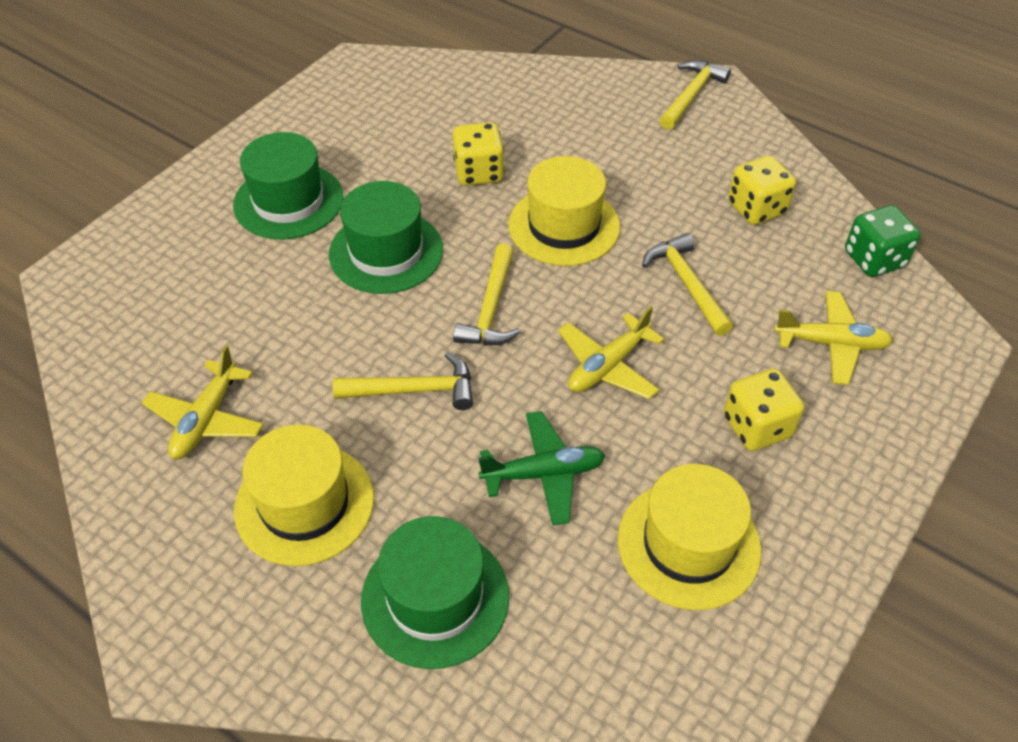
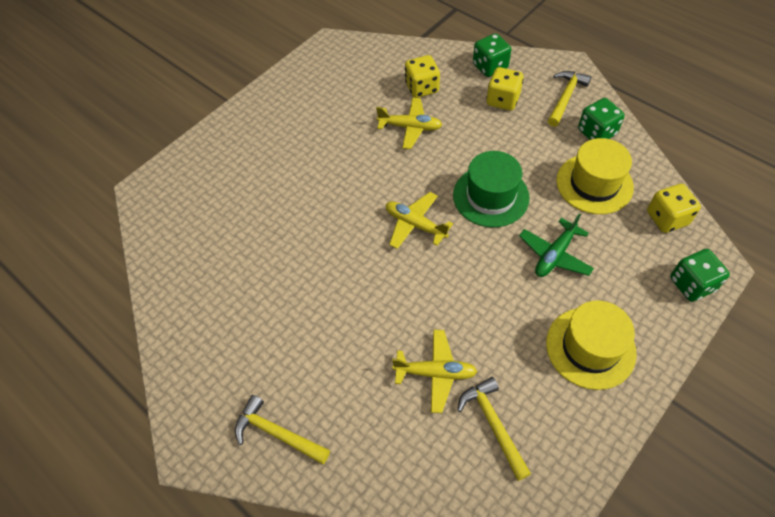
green dice: [845,205,921,277] = 1 -> [473,33,511,77] [578,98,625,140] [670,249,730,302] = 3
green hat: [233,132,343,239] [329,181,443,294] [361,516,509,669] = 3 -> [453,151,530,227] = 1
yellow hammer: [333,352,473,410] [453,244,520,345] [642,233,733,336] [660,60,731,130] = 4 -> [235,395,330,464] [457,377,531,481] [548,71,591,127] = 3
yellow hat: [234,424,374,566] [508,156,620,266] [618,464,762,610] = 3 -> [546,301,637,390] [556,138,634,214] = 2

